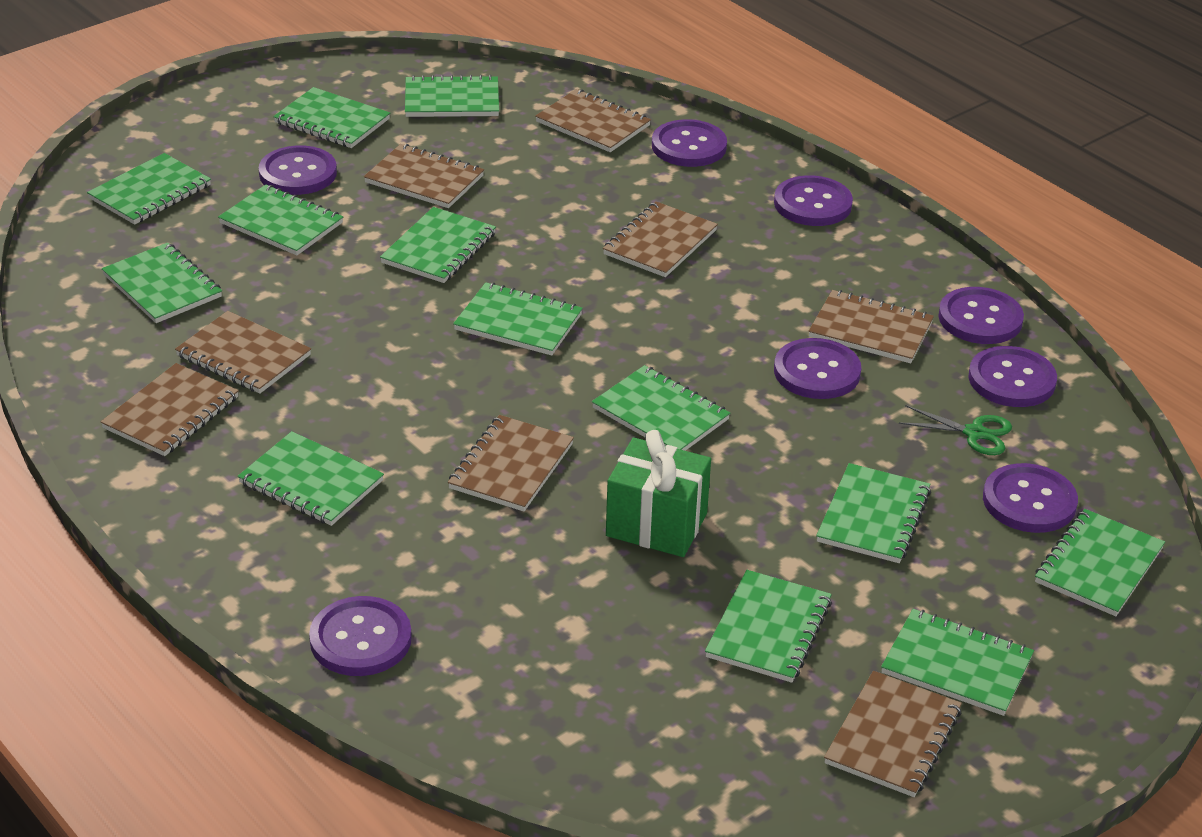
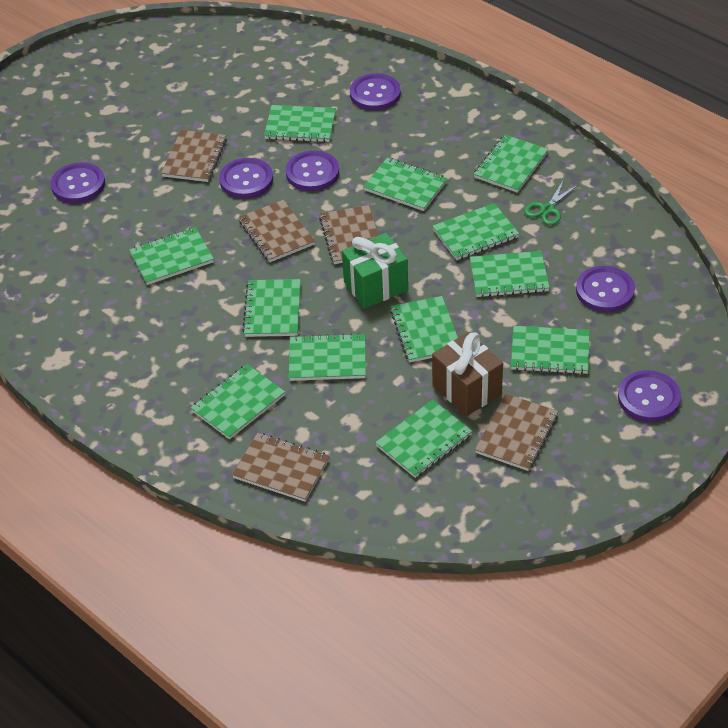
brown gift: none = 0 -> [432,332,503,416] = 1
brown notebook: [100,363,239,456] [175,311,311,394] [364,144,484,208] [448,415,574,511] [535,89,651,152] [603,201,718,277] [808,290,934,363] [824,671,962,797] = 8 -> [161,130,227,182] [232,433,330,502] [239,200,315,262] [319,205,379,264] [475,393,558,471] = 5
green notebook: [87,153,211,225] [102,243,222,323] [218,184,343,255] [238,431,384,526] [273,87,390,148] [380,207,496,283] [405,75,499,117] [453,282,583,356] [592,365,730,451] [705,570,832,683] [816,463,931,563] [881,609,1034,716] [1035,509,1165,616] = 13 -> [129,227,214,285] [191,364,285,439] [242,279,301,337] [264,105,336,142] [289,333,366,381] [363,158,447,211] [375,400,473,478] [390,296,458,362] [432,203,519,260] [470,251,550,297] [474,135,548,193] [511,326,589,374] = 12
purple button: [259,145,337,195] [309,596,412,676] [652,119,727,167] [774,175,853,226] [774,338,861,399] [938,287,1024,344] [968,346,1057,407] [983,463,1078,533] = 8 -> [51,163,105,203] [219,158,273,199] [286,151,339,191] [350,73,401,110] [576,266,635,312] [618,370,681,422] = 6

